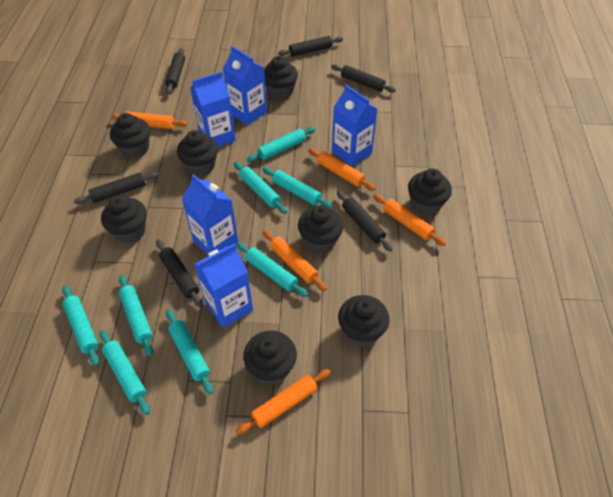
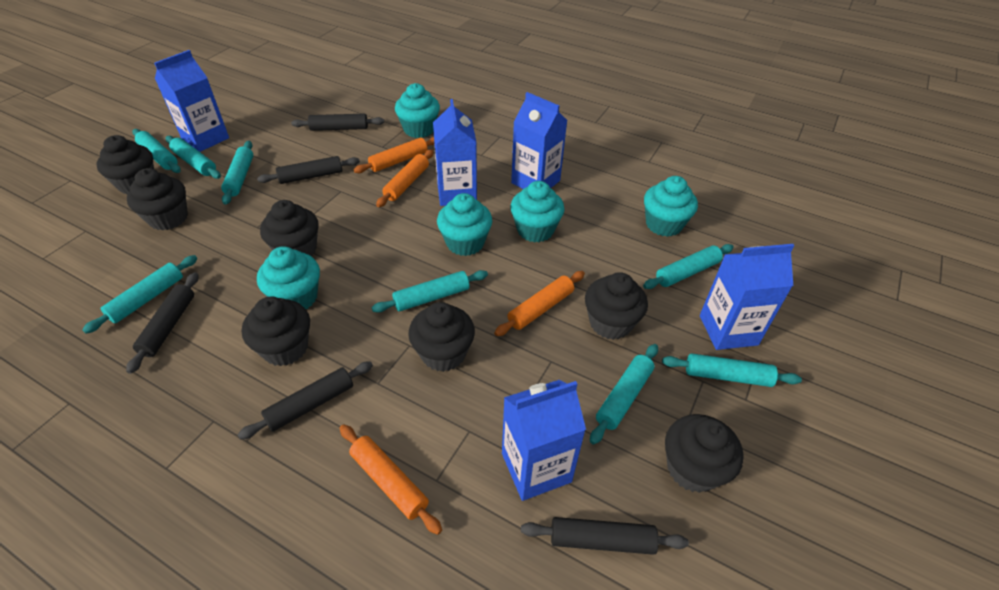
black cupcake: [101,196,147,244] [110,113,150,158] [177,130,218,176] [243,331,297,385] [264,56,298,100] [298,205,343,253] [338,295,389,347] [408,169,452,216] = 8 -> [96,135,154,195] [127,168,188,231] [242,296,310,366] [260,200,319,256] [408,302,475,372] [585,272,648,340] [665,414,744,493] = 7
black rolling pin: [74,172,159,204] [156,239,203,308] [165,48,185,94] [278,36,343,56] [331,64,396,93] [337,190,393,251] = 6 -> [126,272,198,374] [238,361,373,440] [257,156,360,184] [291,114,384,131] [521,517,689,555] = 5
orange rolling pin: [111,112,187,129] [236,369,330,435] [263,230,327,291] [308,148,375,191] [373,194,446,246] = 5 -> [340,424,442,535] [354,137,435,173] [376,149,434,207] [494,271,585,336] = 4
turquoise cupcake: none = 0 -> [257,246,320,309] [395,83,440,138] [437,193,492,256] [510,181,565,243] [644,176,698,237] = 5

